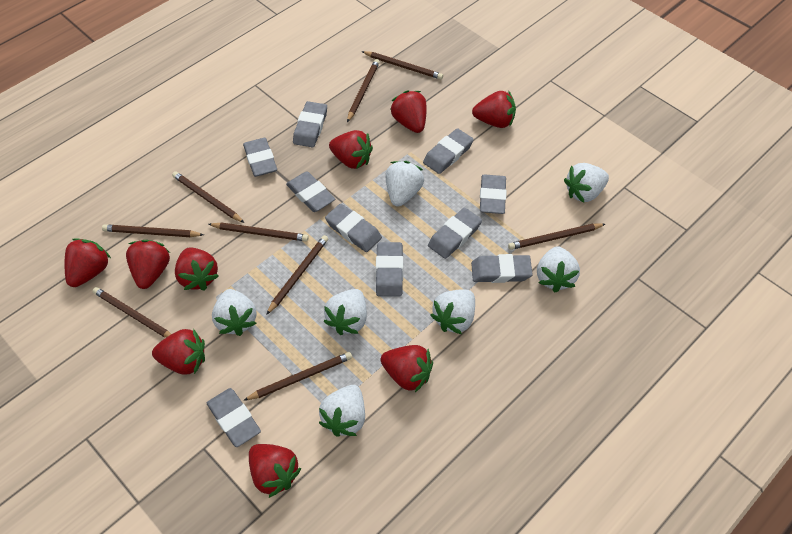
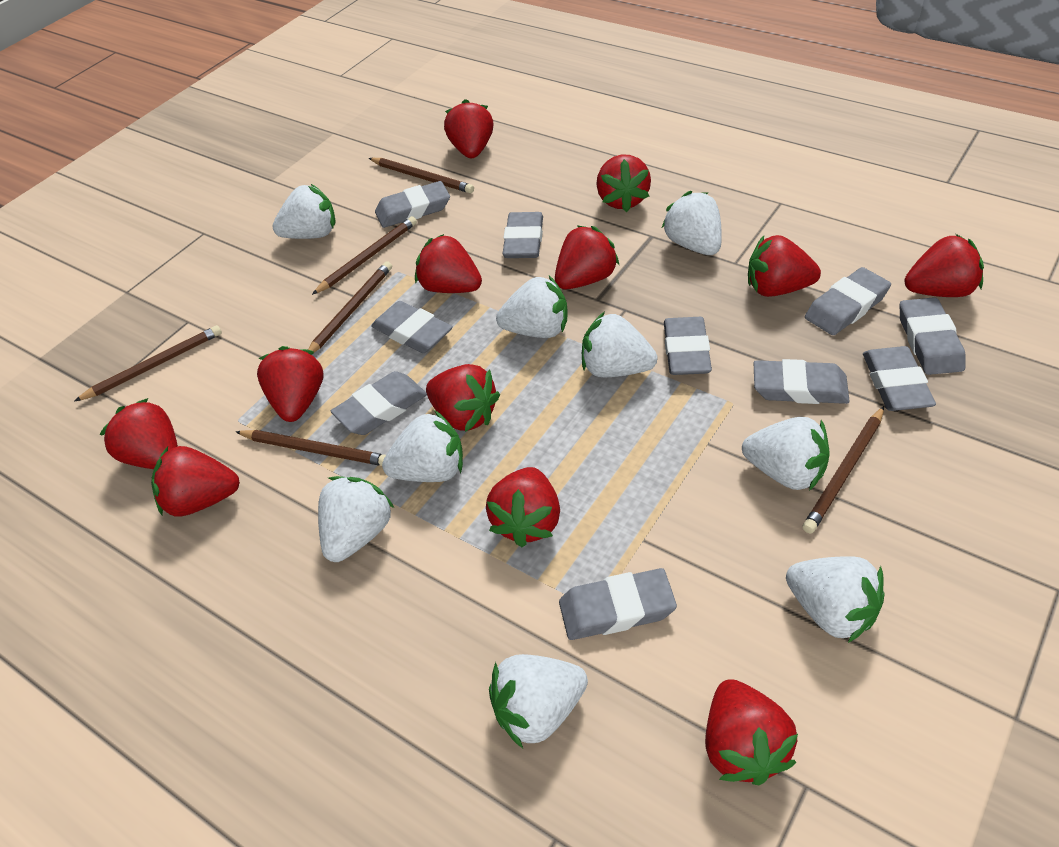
brown pencil: [92,287,171,338] [102,224,204,237] [172,171,244,223] [208,222,309,241] [243,352,352,401] [266,235,328,315] [347,59,380,122] [362,51,443,80] [508,223,605,250] = 9 -> [75,325,222,401] [235,430,386,466] [308,261,392,352] [312,216,417,295] [369,158,474,193] [803,406,884,533] = 6
red strawberry: [64,238,111,287] [126,240,170,289] [152,329,205,374] [175,248,219,291] [249,444,301,498] [329,130,373,169] [381,345,433,392] [390,90,426,133] [472,91,516,128] = 9 -> [99,398,178,469] [151,446,240,517] [257,346,323,422] [415,234,482,293] [426,364,500,432] [444,99,494,158] [486,467,560,547] [555,226,619,290] [596,155,651,212] [705,679,798,785] [748,235,821,297] [905,234,984,297] = 12
white strawberry: [212,289,257,336] [319,385,365,437] [324,289,367,335] [386,161,424,207] [431,289,475,334] [537,246,580,292] [564,163,609,203] = 7 -> [272,184,336,239] [318,476,394,562] [382,410,463,482] [489,654,588,748] [496,276,568,338] [582,312,658,377] [662,191,722,255] [742,417,830,491] [786,556,885,643] = 9

